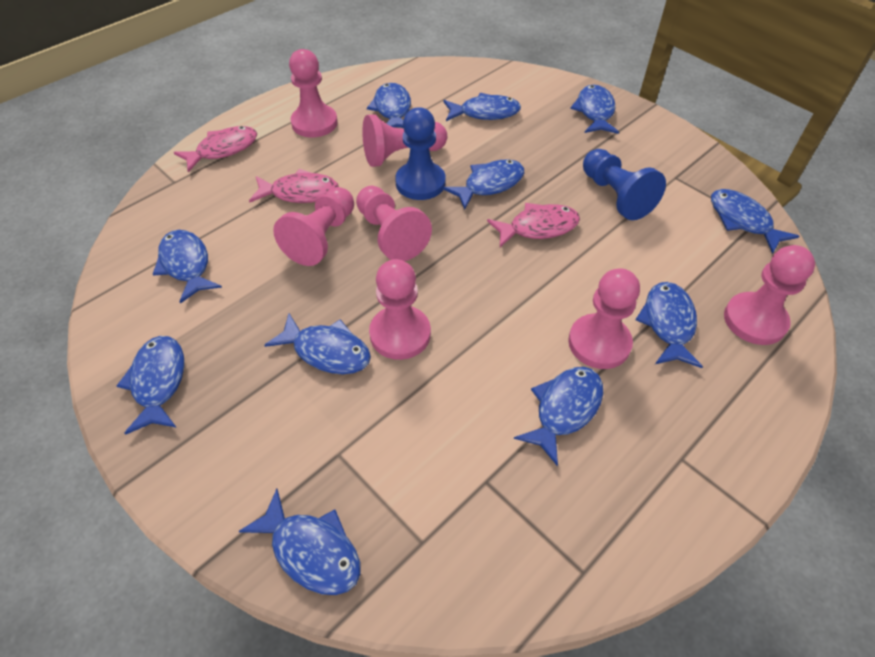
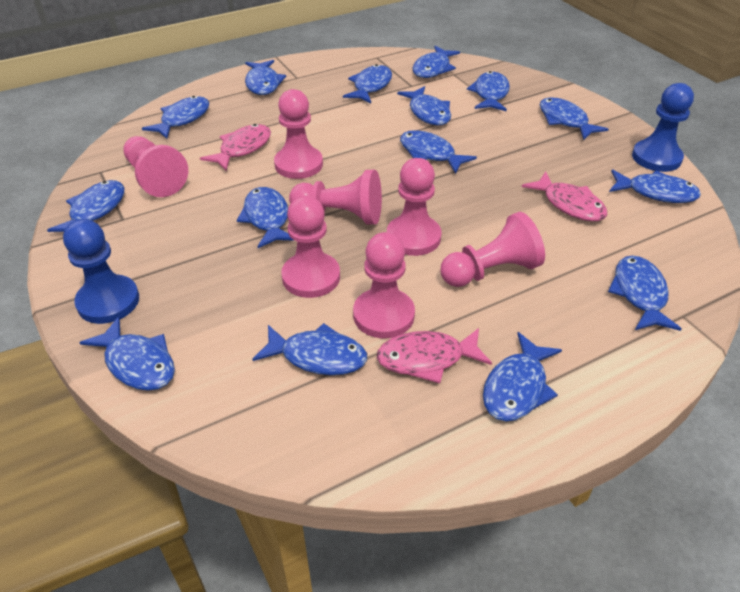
blue fish: [117,336,184,435] [153,230,222,304] [239,489,361,595] [265,314,371,374] [367,83,411,128] [443,93,521,121] [443,159,524,210] [514,367,603,466] [570,85,619,134] [636,282,703,368] [711,189,799,254] = 11 -> [47,180,124,232] [79,317,175,391] [142,96,209,139] [237,187,295,248] [245,60,286,95] [252,323,367,375] [343,64,392,103] [397,86,451,126] [400,130,477,174] [412,46,460,78] [467,71,510,111] [483,332,562,421] [540,97,609,140] [608,255,682,331] [609,169,701,203] = 15

